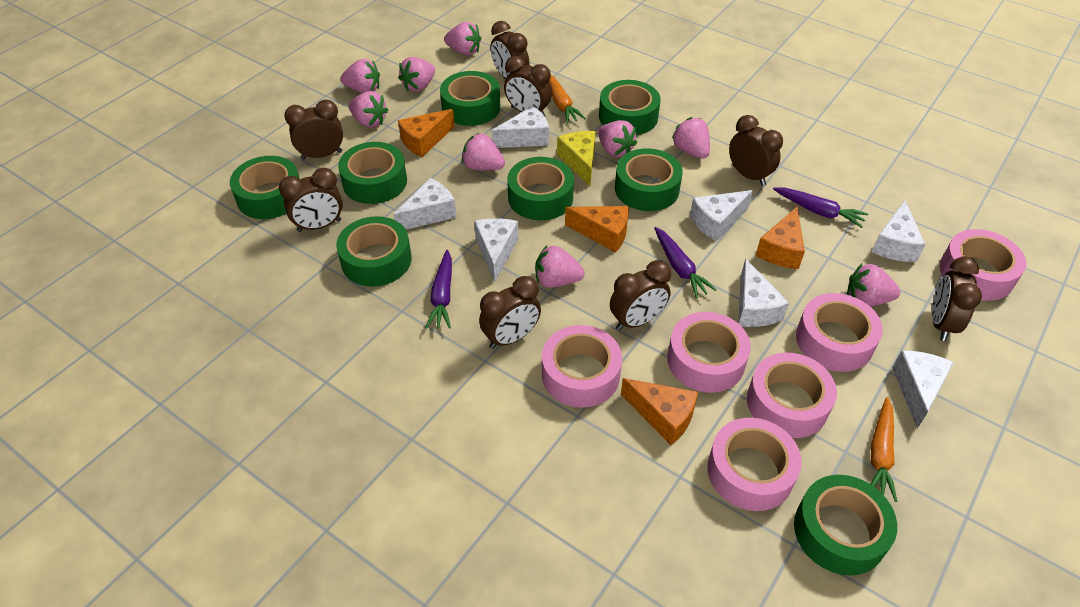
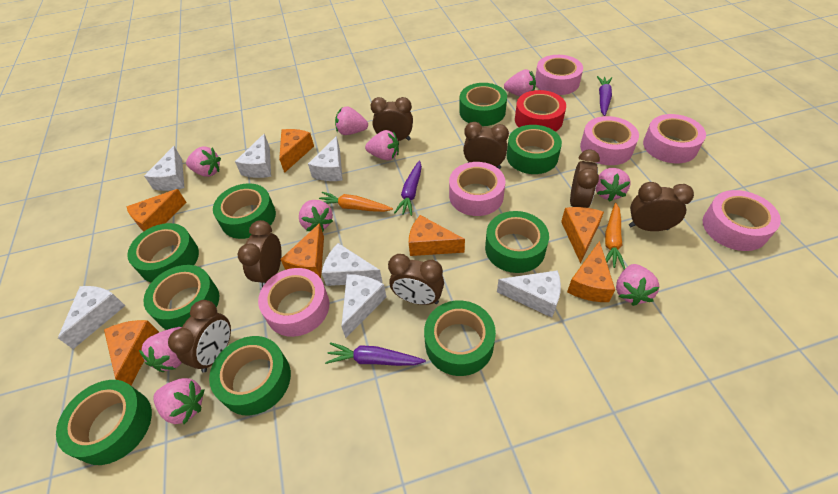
brown clock: [279,168,343,232] [284,99,343,160] [479,276,541,349] [491,21,529,79] [504,56,552,117] [610,260,671,331] [729,115,783,186] [932,257,982,341] = 8 -> [168,300,231,372] [238,220,281,287] [371,97,413,141] [388,254,444,305] [463,122,509,169] [570,150,600,208] [629,182,694,231] = 7
green tape: [230,156,300,219] [336,216,412,287] [338,142,407,204] [440,71,501,126] [507,157,574,220] [599,80,661,135] [615,148,683,211] [794,475,897,576] = 8 -> [56,380,152,465] [127,223,199,282] [143,265,219,330] [209,336,291,415] [213,183,276,239] [424,300,496,376] [459,83,507,126] [485,211,549,273] [507,125,562,174] = 9
orange cheese: [398,109,455,157] [565,206,629,253] [621,378,698,445] [755,207,805,269] = 4 -> [104,320,159,385] [127,189,186,232] [279,129,314,173] [281,223,324,278] [409,215,465,256] [561,207,604,264] [567,241,615,302] = 7
red tape: none = 0 -> [515,90,566,132] = 1
yellow cheese: [557,131,596,186] = 1 -> none = 0

